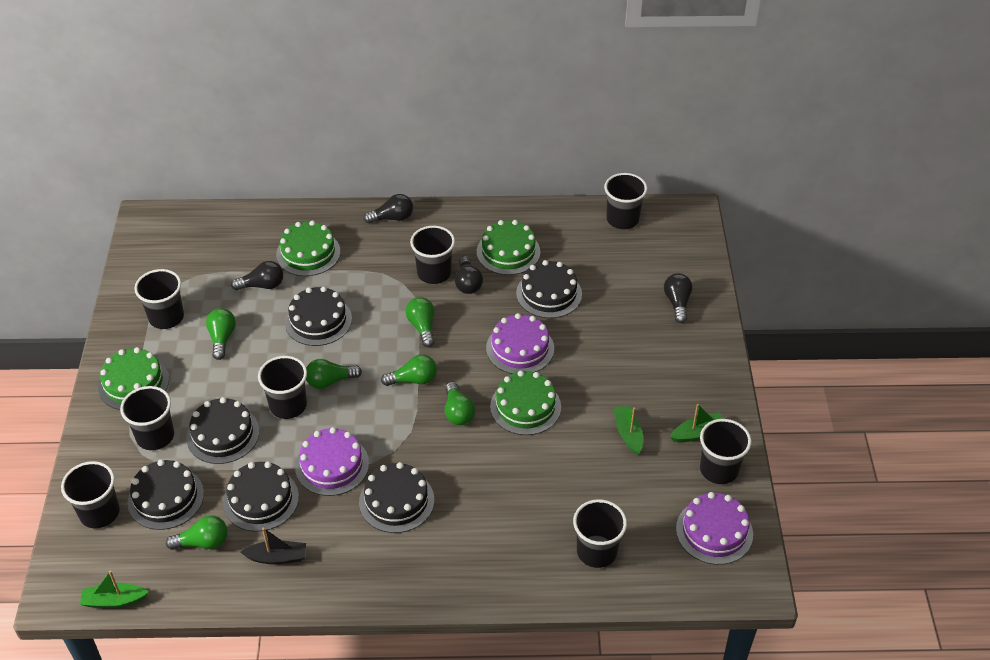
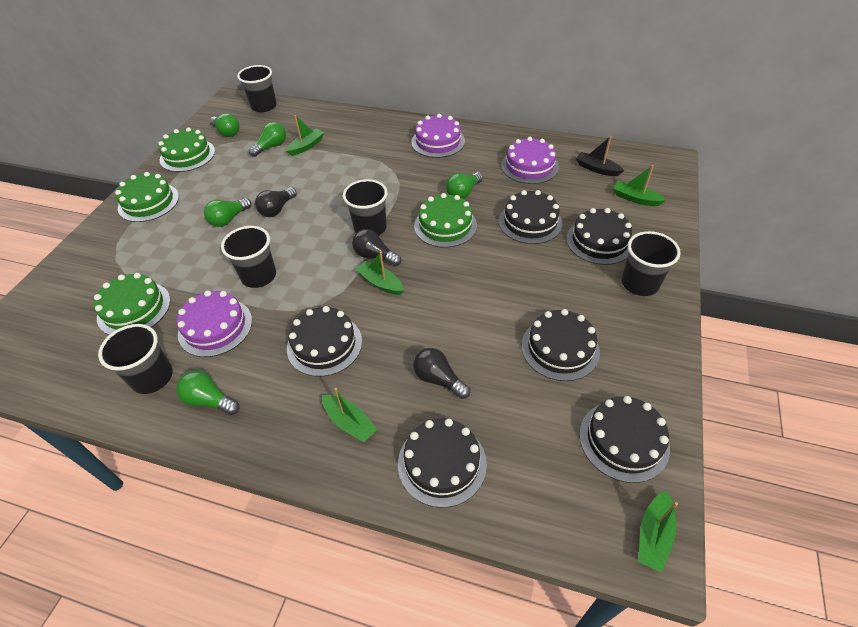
black cup: [61,461,120,528] [120,386,174,450] [134,269,184,329] [258,356,307,419] [410,226,455,284] [573,499,627,568] [604,173,647,229] [700,419,751,484] = 8 -> [98,324,173,394] [221,226,276,288] [237,65,277,112] [343,179,388,236] [622,231,681,296] = 5
black light bulb: [231,261,283,290] [363,194,413,224] [455,256,483,294] [664,273,693,323] = 4 -> [255,187,297,217] [352,229,401,266] [413,348,470,399] = 3
green boat: [80,571,149,608] [613,405,643,455] [670,404,724,442] = 3 -> [286,115,324,156] [322,388,378,442] [356,252,404,295] [613,165,666,206] [638,490,678,572] = 5
green light bulb: [166,515,228,550] [206,308,236,360] [306,359,362,389] [381,354,437,386] [406,297,435,347] [445,382,475,425] = 6 -> [176,371,239,415] [204,198,252,227] [210,113,240,137] [249,122,286,157] [446,172,483,199] = 5

